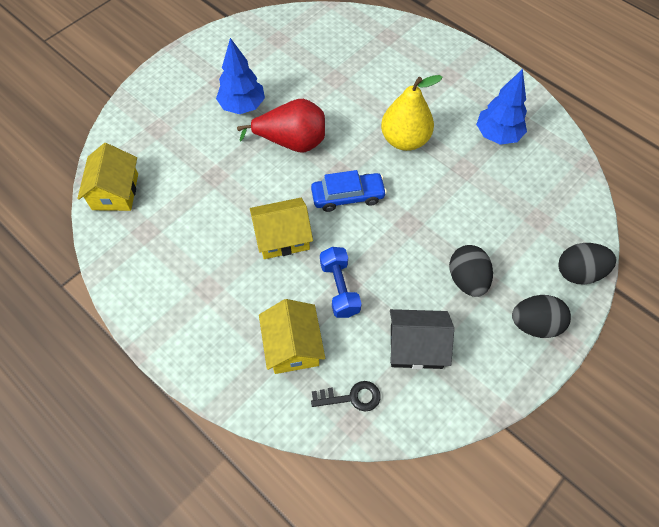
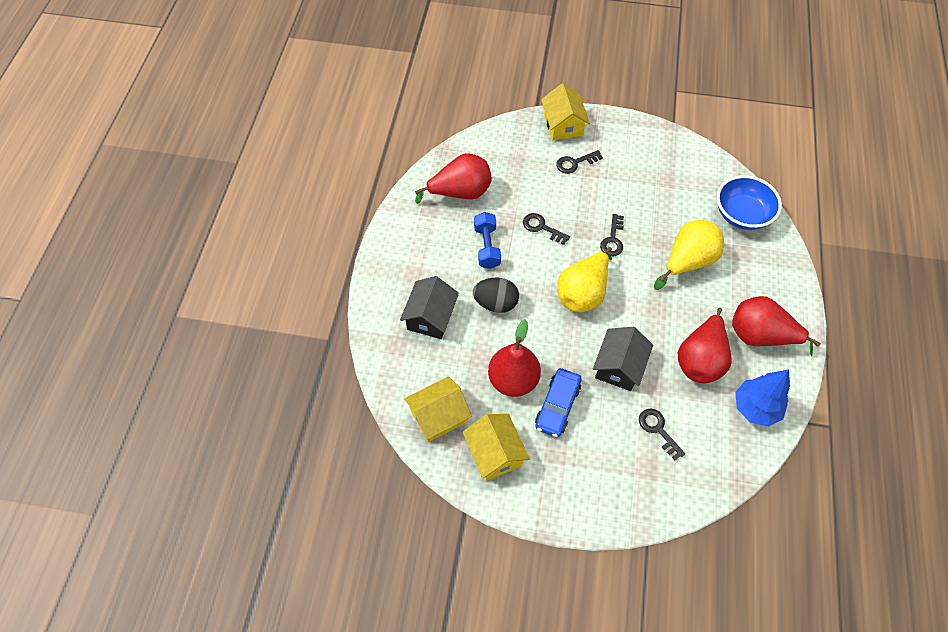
black egg: [449,245,493,297] [512,295,571,338] [558,243,616,284] = 3 -> [473,278,519,313] = 1
black house: [390,309,454,369] = 1 -> [400,276,459,339] [593,327,653,391] = 2
black key: [311,381,380,412] = 1 -> [523,213,570,245] [556,150,603,174] [600,214,624,256] [639,409,685,460] = 4
blue bowl: none = 0 -> [717,175,782,230] = 1
blue tree: [216,38,265,114] [476,69,527,145] = 2 -> [735,370,790,427] = 1
red pear: [237,99,325,152] = 1 -> [415,153,491,204] [488,319,541,397] [678,308,732,384] [732,296,821,357] = 4
yellow pear: [381,75,443,151] = 1 -> [557,247,612,312] [654,220,724,290] = 2

